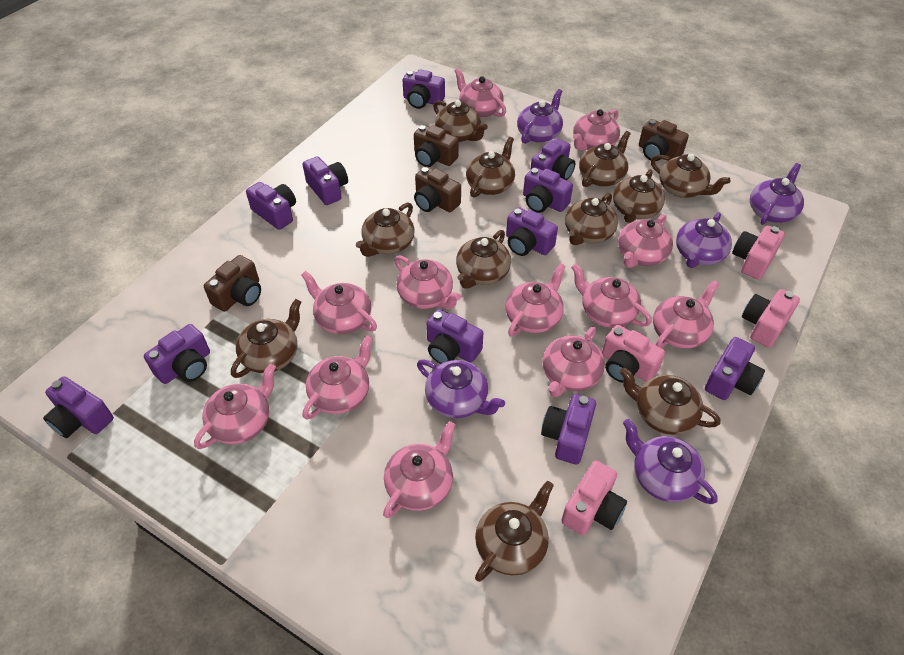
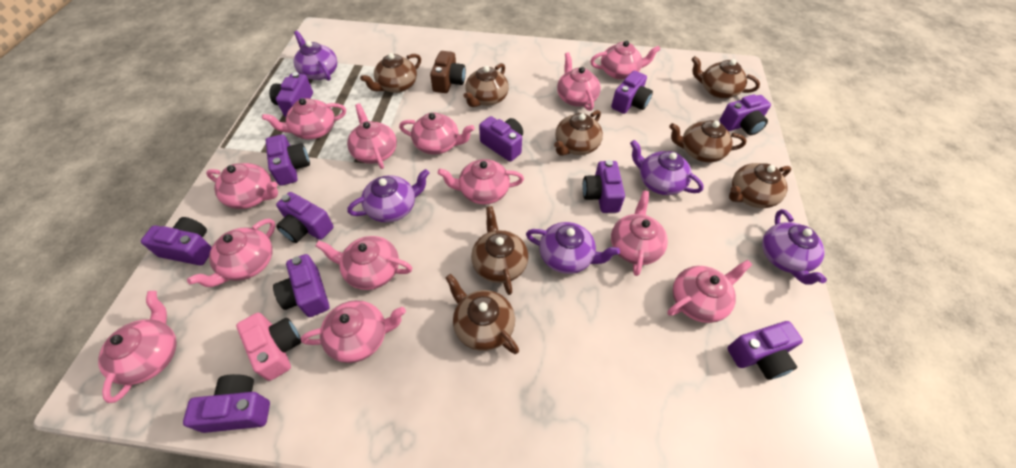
brown camera: [204,255,261,312] [414,125,459,167] [414,166,461,212] [639,119,689,161] = 4 -> [430,51,466,93] = 1
brown teapot: [231,299,301,378] [356,202,415,257] [433,100,488,142] [456,230,511,289] [466,137,515,198] [475,481,554,582] [565,193,618,245] [579,131,631,187] [613,169,665,223] [620,367,721,435] [651,154,730,198] = 11 -> [360,53,421,93] [445,274,519,354] [464,63,509,107] [471,206,528,295] [554,110,603,156] [669,120,747,162] [691,56,760,99] [729,163,791,208] = 8
pink camera: [561,460,627,535] [602,325,665,383] [732,225,785,280] [742,289,800,348] = 4 -> [236,313,301,381] = 1
pink teapot: [194,363,276,449] [301,271,377,334] [302,335,373,420] [383,421,456,518] [395,255,461,309] [454,68,506,118] [506,263,565,336] [542,327,605,397] [571,263,652,328] [573,109,620,151] [618,214,673,268] [653,280,719,348] = 12 -> [98,291,177,403] [187,218,275,287] [206,163,278,209] [262,98,346,139] [301,300,406,363] [315,236,412,290] [347,103,397,169] [399,113,475,155] [438,159,524,204] [557,52,601,111] [591,41,661,80] [611,191,668,276] [667,260,752,323] = 13

